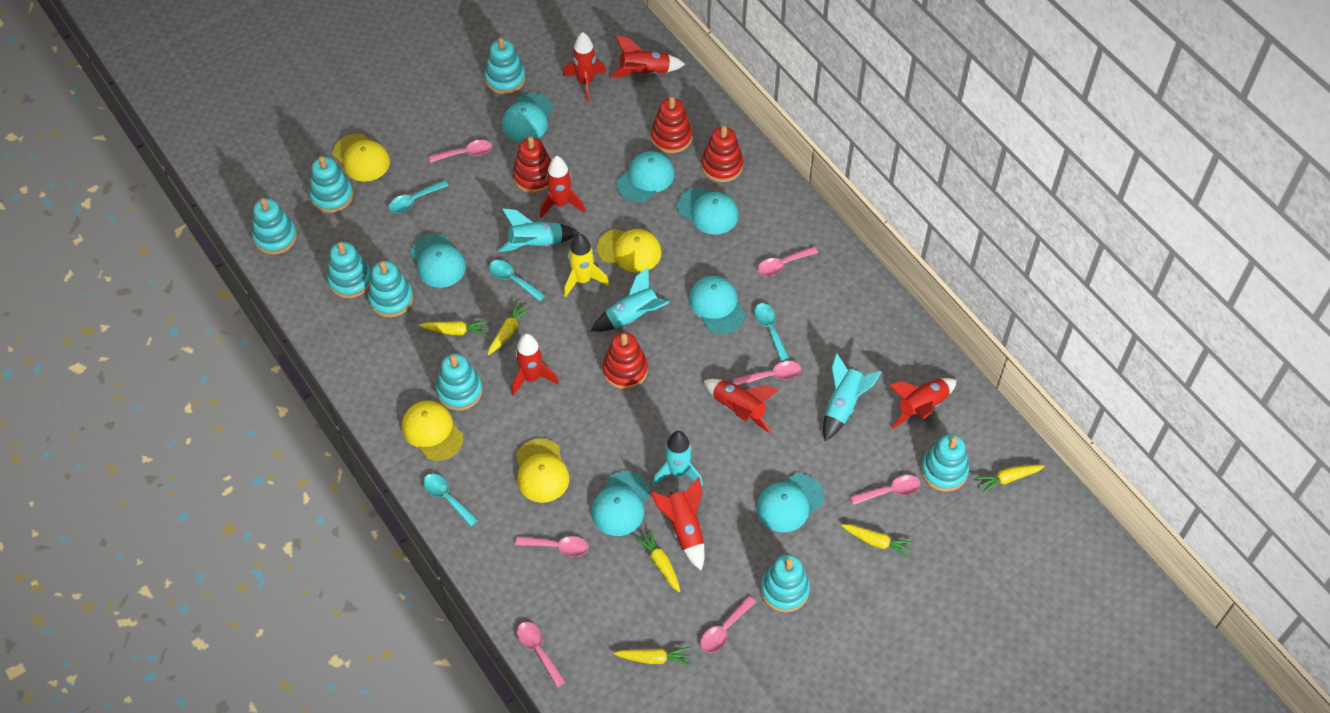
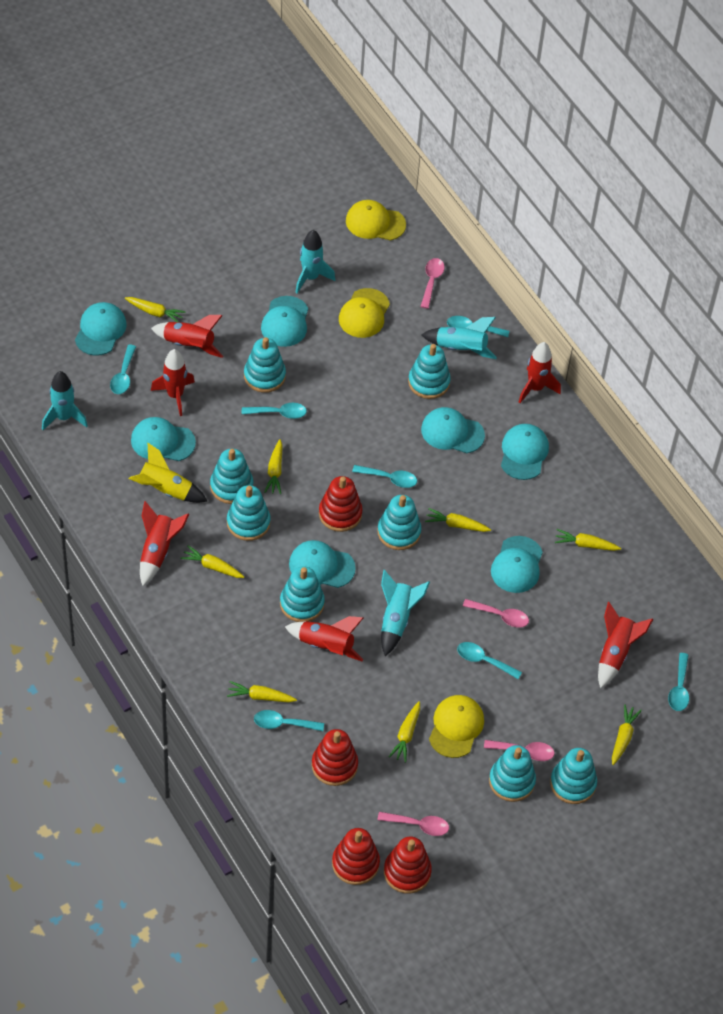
pink spoon: [429,140,492,163] [515,536,589,557] [517,622,566,688] [700,596,756,653] [733,361,801,386] [757,246,818,276] [850,475,921,505] = 7 -> [377,812,449,836] [421,258,445,309] [463,599,529,628] [484,740,555,761] = 4
red rocket: [511,334,559,395] [540,156,585,217] [563,32,606,102] [609,35,685,78] [650,477,705,571] [704,379,779,433] [889,378,957,429] = 7 -> [140,501,189,586] [151,315,223,358] [151,349,195,416] [285,616,363,662] [519,342,561,403] [598,602,653,688] = 6
turquoise spoon: [388,180,448,213] [423,474,478,527] [489,260,545,301] [754,303,789,361] = 4 -> [110,345,136,394] [242,403,307,419] [254,710,324,731] [352,465,417,488] [447,316,509,337] [457,642,522,679] [668,653,689,711] = 7
yellow cap: [333,134,390,182] [402,401,463,461] [516,438,569,503] [596,229,662,273] = 4 -> [339,288,390,338] [346,200,406,241] [429,695,484,758] = 3
yellow carrot: [419,321,488,336] [487,301,531,355] [614,647,690,666] [634,529,680,593] [841,524,914,558] [975,465,1045,494] = 6 -> [125,297,186,322] [180,545,244,578] [227,681,297,702] [264,439,283,494] [389,701,420,762] [425,508,491,532] [555,529,621,551] [612,705,642,765] = 8

